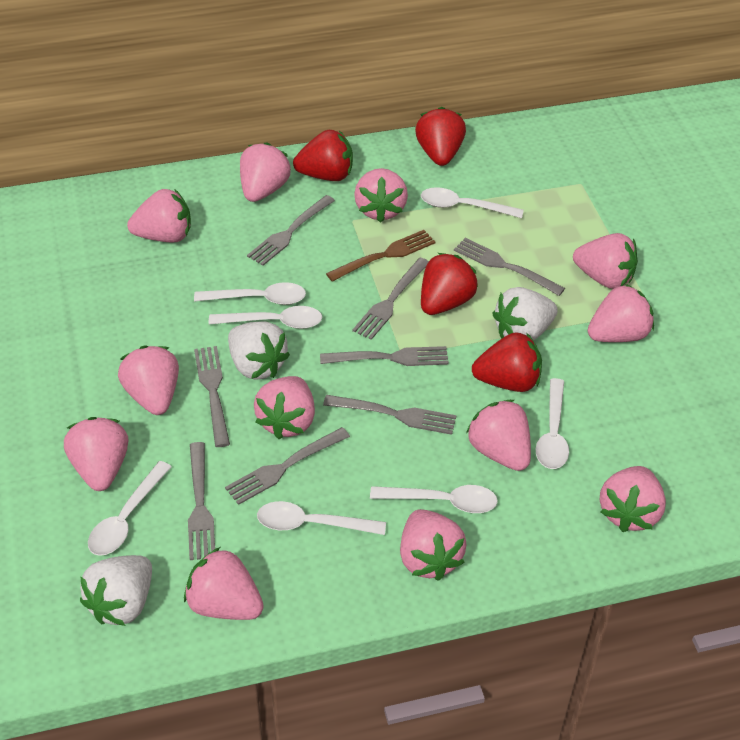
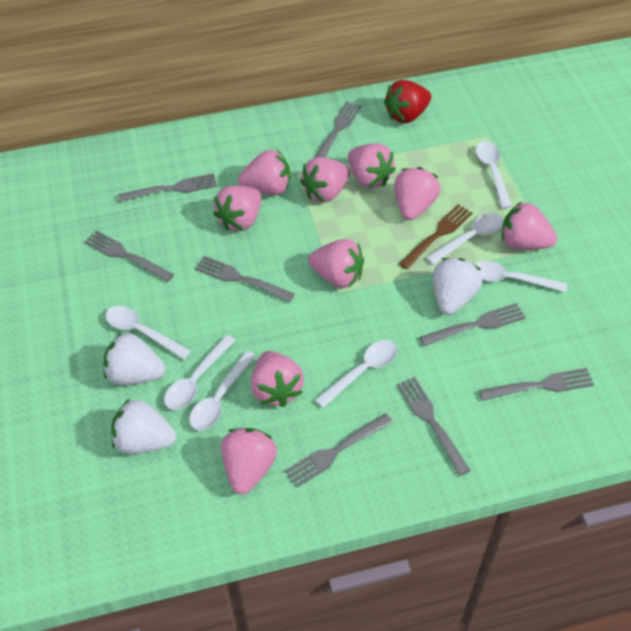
pink strawberry: [64,417,129,491] [118,346,179,415] [127,189,191,242] [184,547,264,620] [240,142,291,202] [254,376,315,439] [354,168,408,223] [400,509,466,581] [466,400,531,471] [573,233,638,289] [588,284,654,342] [600,466,666,532] = 12 -> [213,186,261,231] [221,428,277,494] [238,150,290,195] [251,351,304,407] [300,157,350,203] [308,239,364,288] [348,143,396,188] [394,167,440,220] [502,201,557,249] = 9
red strawberry: [293,130,353,181] [415,107,466,166] [421,253,478,315] [472,332,542,392] = 4 -> [384,80,431,123] = 1

